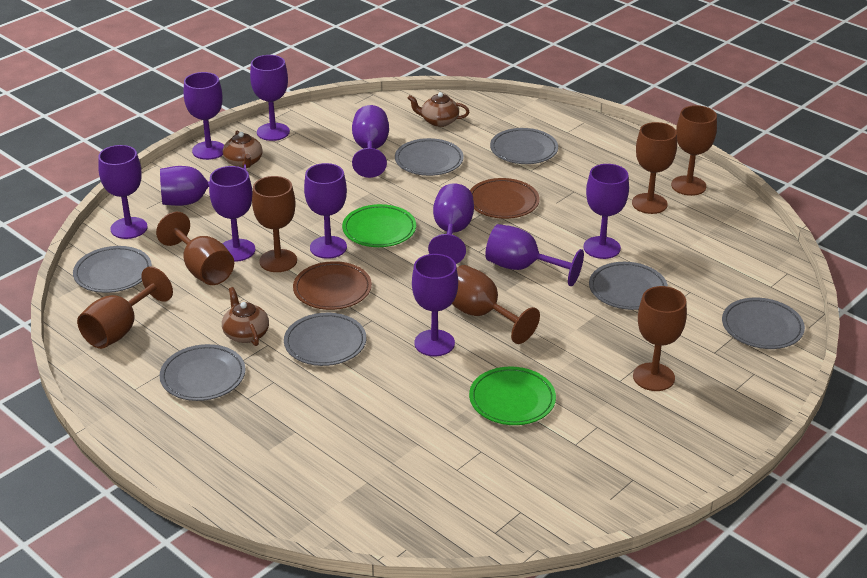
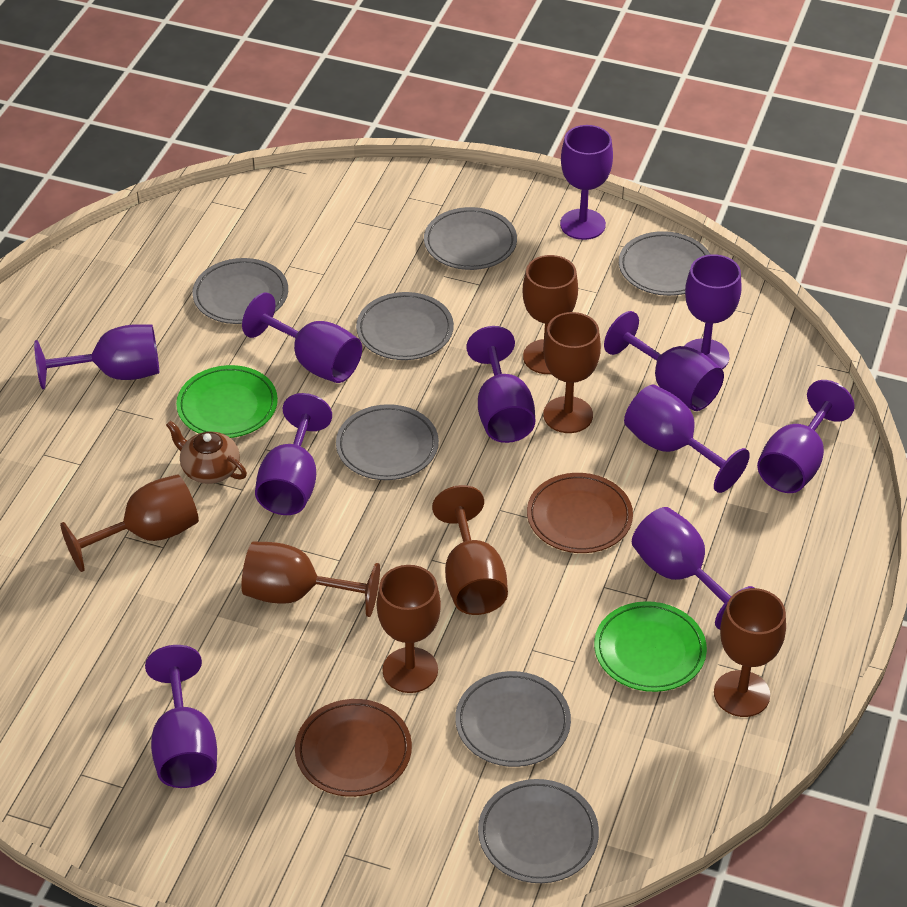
brown teapot: [222,287,269,346] [223,130,263,168] [408,92,469,127] = 3 -> [166,420,247,484] = 1

